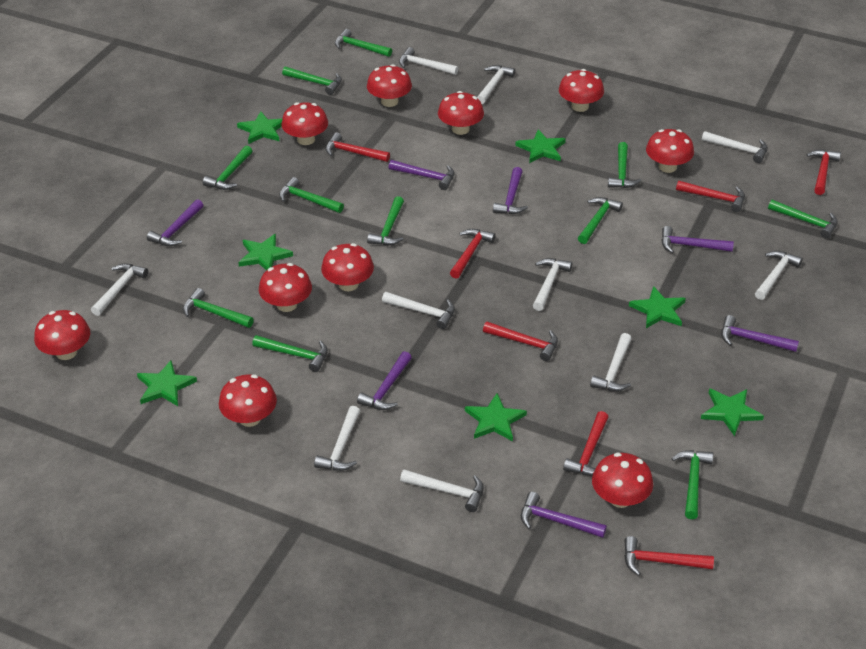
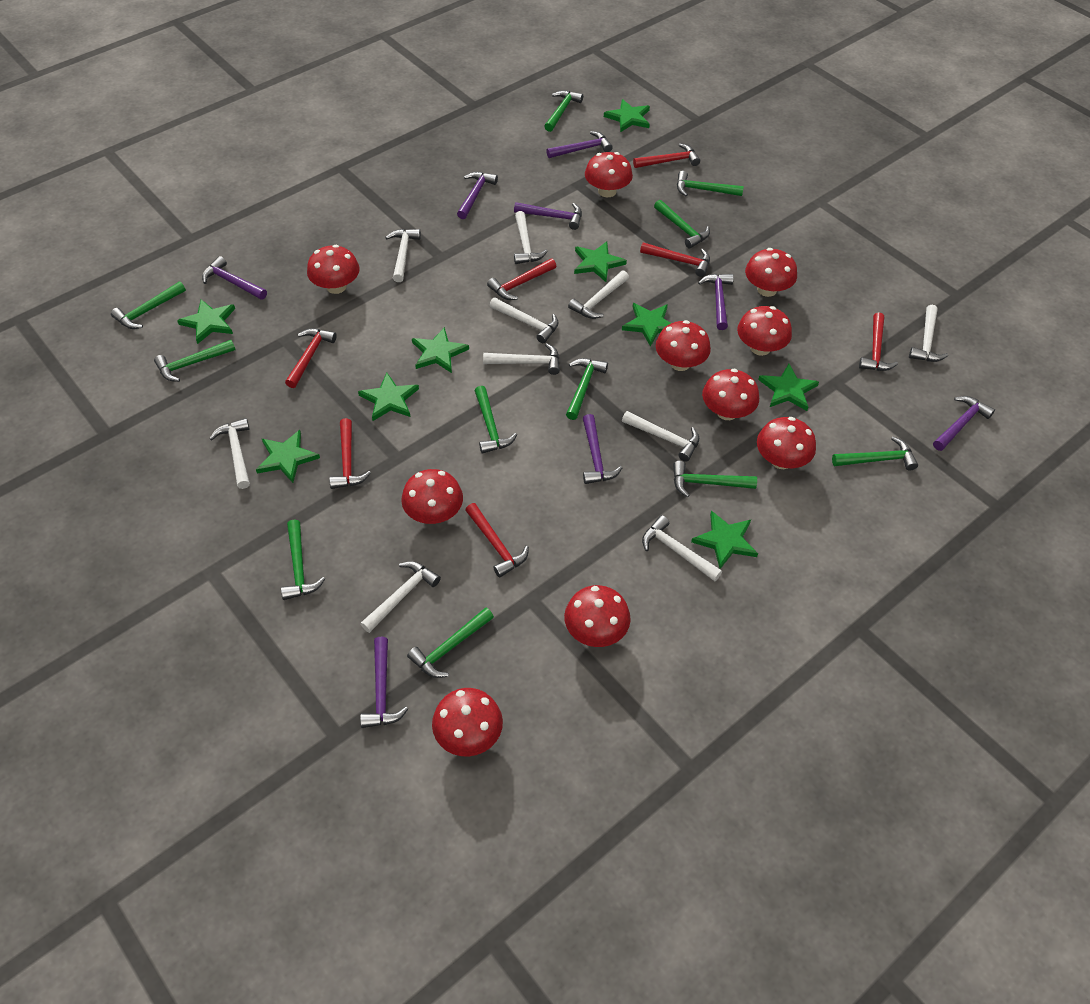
green star: [137,360,197,406] [237,111,282,144] [238,234,293,271] [465,393,527,441] [515,129,566,163] [629,286,686,328] [701,388,764,436] = 7 -> [177,299,235,344] [256,430,320,483] [358,373,419,421] [412,327,469,373] [574,241,627,282] [604,99,650,132] [622,303,671,347] [691,511,758,569] [758,364,819,411] = 9
purple hammer: [147,199,204,246] [357,351,412,410] [389,160,455,190] [493,167,528,214] [521,492,607,538] [662,226,734,253] [721,315,799,352] = 7 -> [202,256,267,300] [360,637,408,728] [457,172,498,219] [514,202,582,230] [546,131,613,158] [583,414,622,484] [698,274,734,330] [933,396,995,451] = 8

